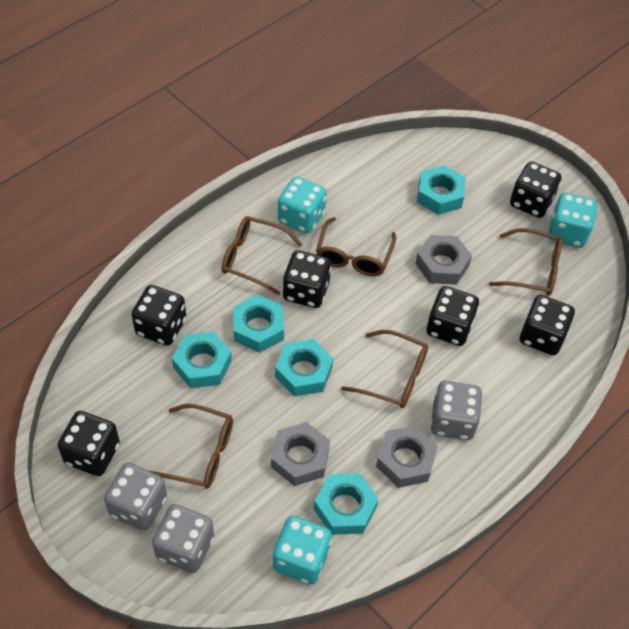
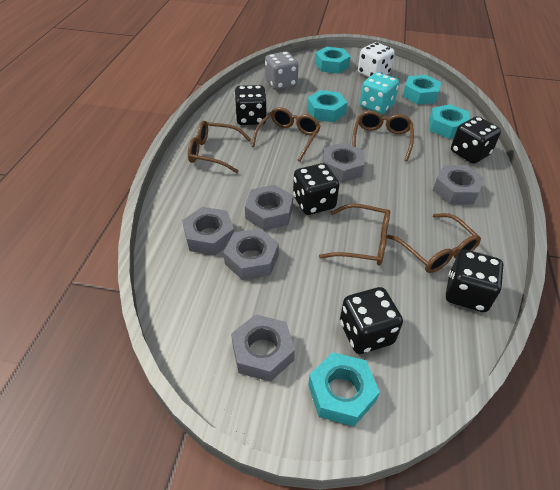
black dice: [58,411,120,476] [131,285,186,346] [283,250,331,308] [427,286,479,346] [510,162,561,218] [520,295,575,355] = 6 -> [235,85,267,125] [293,163,339,215] [340,287,403,354] [446,250,503,312] [451,116,501,164] = 5
grey dice: [104,463,167,531] [152,504,214,573] [431,381,482,440] = 3 -> [265,51,298,90] = 1
grey nut: [271,422,330,486] [376,426,438,488] [415,235,472,285] = 3 -> [182,207,234,255] [223,228,279,280] [231,314,295,382] [245,185,293,231] [323,143,364,183] [433,165,485,204] = 6
turquoise dice: [273,516,332,584] [278,176,327,234] [548,193,597,248] = 3 -> [360,72,399,114] = 1
white dice: none = 0 -> [358,42,395,78] = 1

